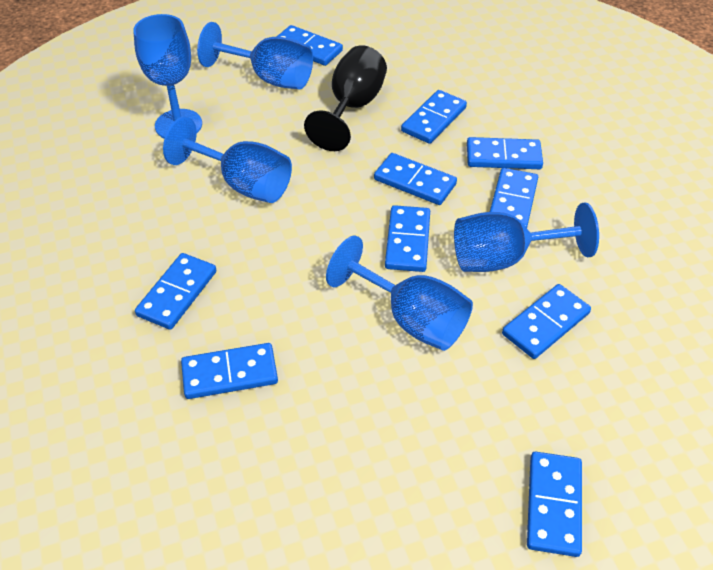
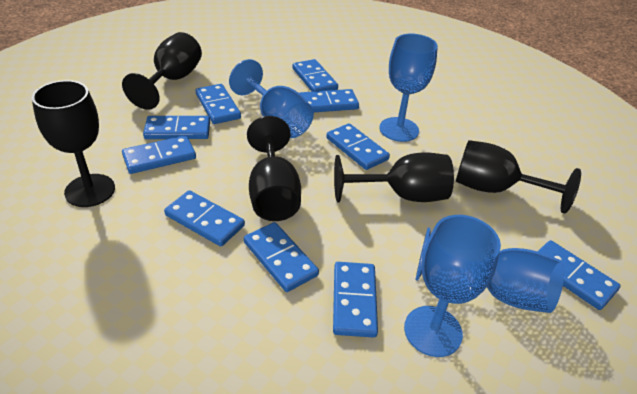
black goblet: [304,45,387,151] = 1 -> [32,80,115,207] [122,32,202,110] [247,116,301,221] [334,153,454,202] [456,140,581,213] = 5
blue goblet: [133,14,202,139] [163,116,292,203] [197,22,313,89] [326,236,473,351] [454,203,599,272] = 5 -> [229,59,314,138] [380,34,438,142] [404,215,501,357] [416,227,564,313] = 4

